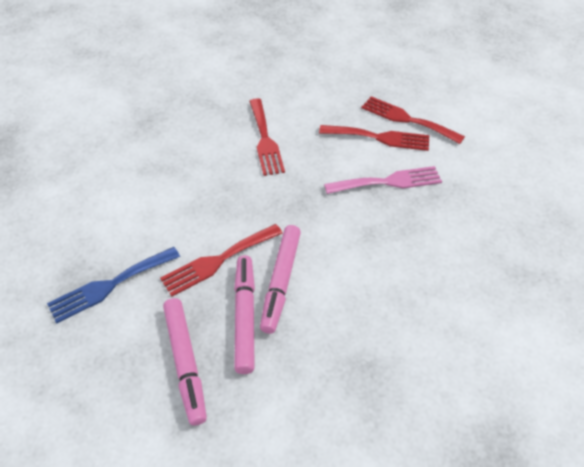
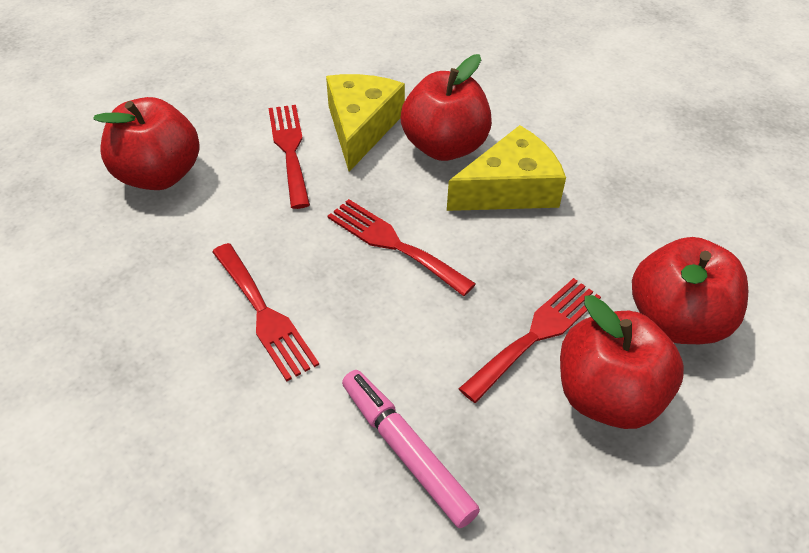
blue fork: [47,247,180,323] = 1 -> none = 0
pink fork: [324,166,442,194] = 1 -> none = 0
pink marker: [163,298,207,426] [234,255,255,374] [260,225,301,334] = 3 -> [342,370,480,528] = 1
red apple: none = 0 -> [93,97,200,190] [401,54,492,161] [560,295,684,429] [632,237,748,344] = 4
yellow cheese: none = 0 -> [326,74,405,172] [447,125,566,211] = 2

